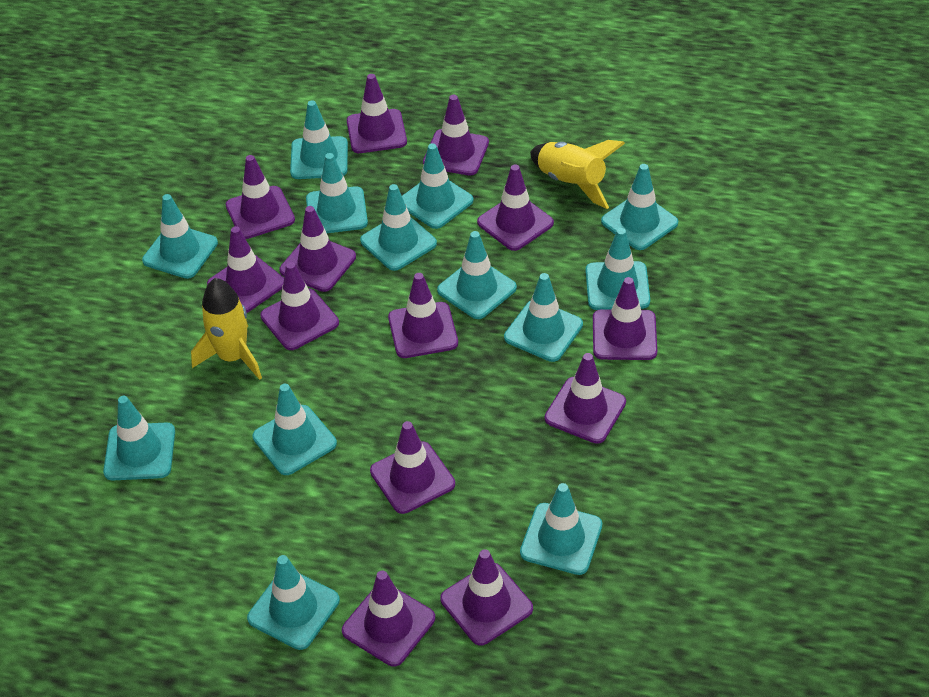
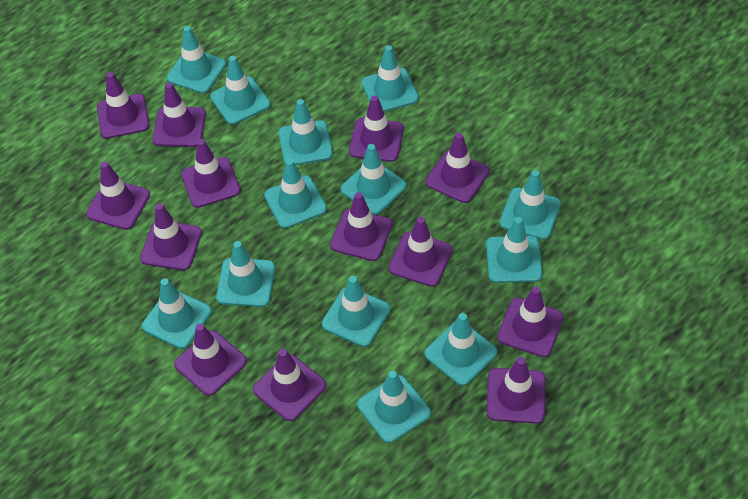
yellow rocket: [191,278,262,380] [530,140,625,209] = 2 -> none = 0

